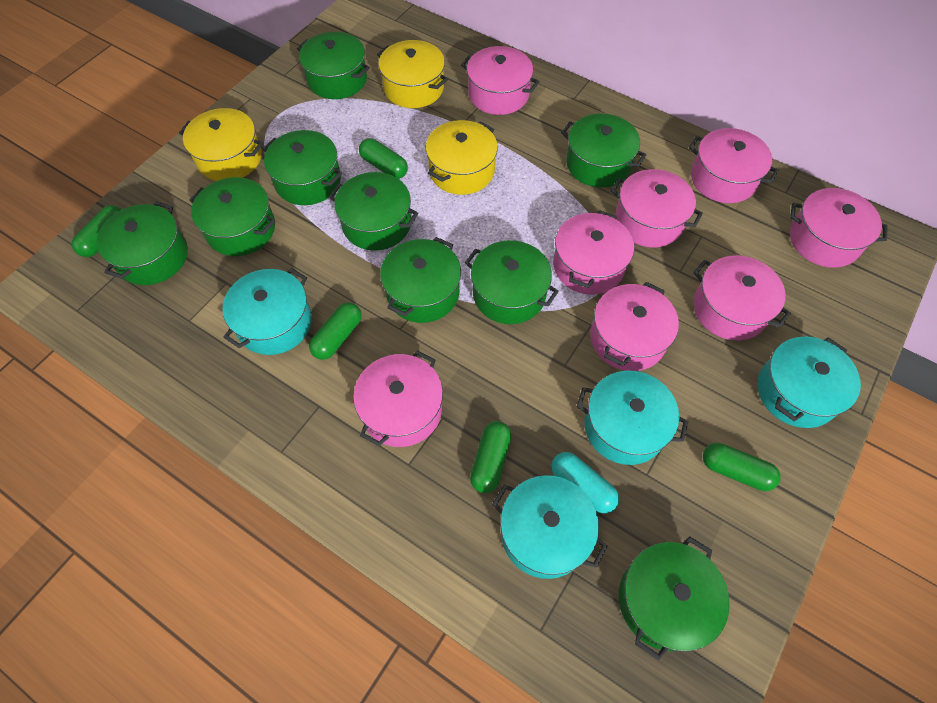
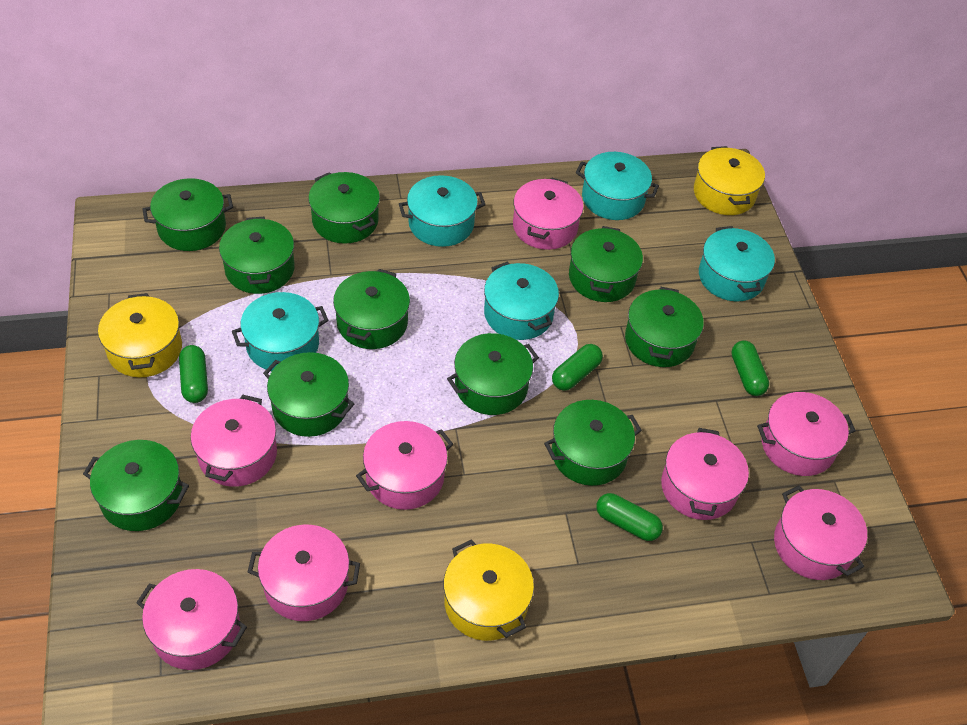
green capsule: [71,205,122,257] [309,302,362,360] [359,138,408,179] [470,421,511,493] [703,443,781,491] = 5 -> [179,345,208,403] [552,344,603,391] [596,493,663,541] [731,341,769,396] = 4
green pot: [97,201,188,285] [190,177,275,256] [263,130,342,205] [297,32,370,99] [329,172,418,251] [380,237,461,323] [465,240,559,324] [561,113,646,188] [619,536,730,660] = 9 -> [83,440,189,531] [143,178,233,251] [219,217,295,294] [263,352,354,437] [308,172,380,244] [333,269,410,349] [447,333,539,415] [544,400,642,486] [569,226,643,302] [625,287,704,367] = 10
turquoise capsule: [552,452,619,513] = 1 -> none = 0
turquoise pot: [222,268,312,355] [492,475,607,579] [577,371,688,465] [758,336,861,428] = 4 -> [232,292,328,371] [399,175,486,247] [484,262,559,340] [576,152,659,220] [699,226,775,301] = 5

